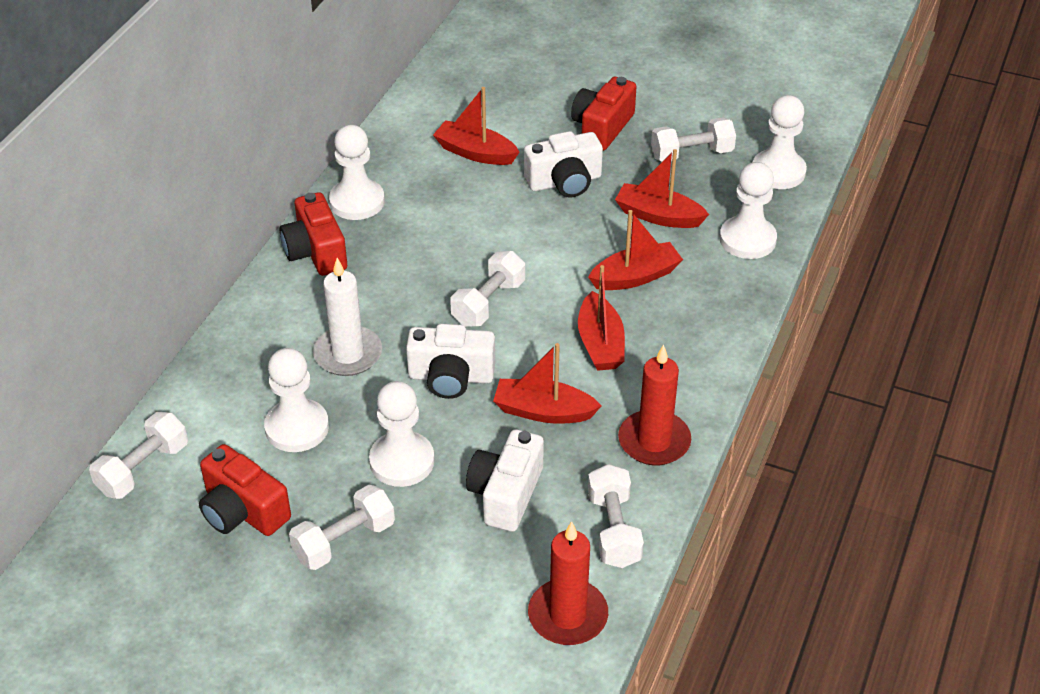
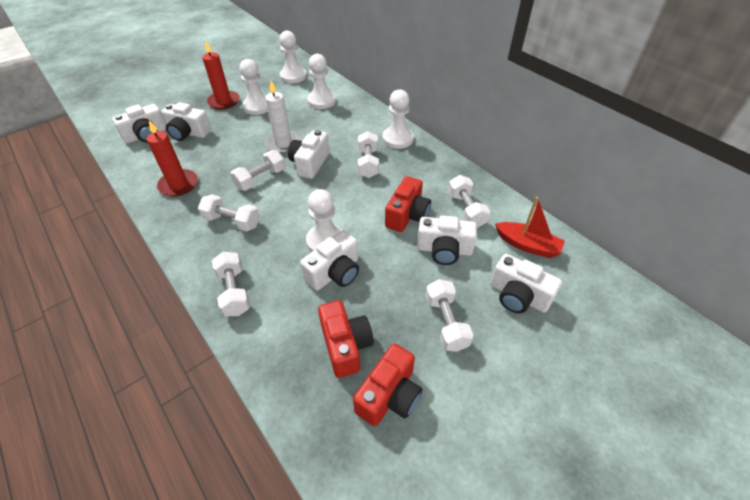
red boat: [433,87,519,165] [493,343,601,424] [578,265,625,371] [588,210,683,290] [615,149,709,228] = 5 -> [495,196,565,258] = 1
white camera: [406,324,495,399] [466,429,544,532] [524,131,603,198] = 3 -> [112,104,166,144] [161,102,212,141] [288,130,330,179] [300,231,359,291] [417,215,477,265] [490,254,562,313] = 6
white dumbbell: [89,412,188,499] [289,485,395,570] [450,251,525,327] [588,464,644,568] [651,117,736,162] = 5 -> [198,194,260,232] [212,252,250,316] [230,150,285,191] [358,131,379,178] [425,279,473,352] [448,175,490,228] = 6

